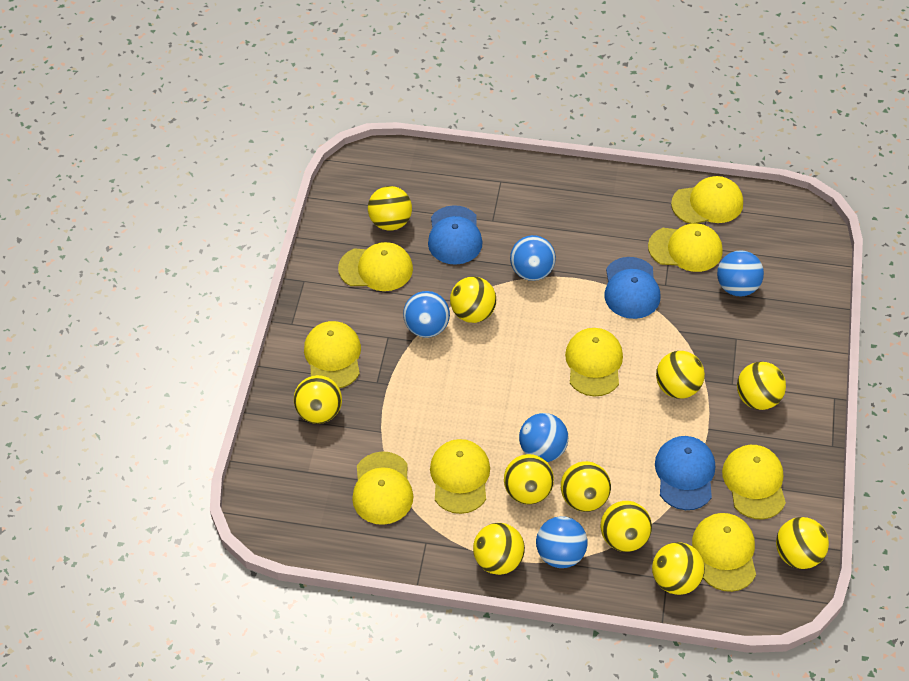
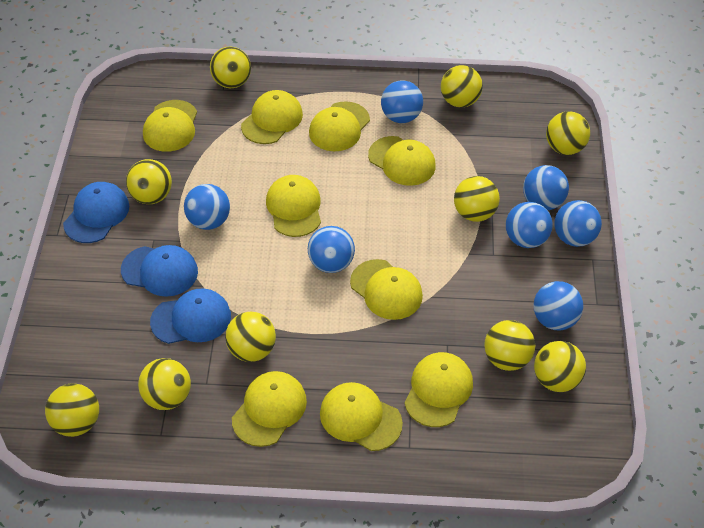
blue ball: [403,291,450,338] [510,235,556,281] [519,413,568,462] [536,516,588,568] [717,251,764,296] = 5 -> [184,184,230,230] [308,226,355,273] [381,80,423,123] [506,202,553,248] [523,165,569,210] [533,281,583,330] [554,200,602,247] = 7
yellow ball: [294,375,342,424] [368,186,412,231] [450,276,496,323] [473,523,525,575] [504,454,554,505] [561,461,611,512] [601,501,652,552] [652,542,705,595] [656,351,705,399] [737,362,786,410] [776,517,829,569] = 11 -> [45,383,99,437] [126,159,172,204] [138,358,191,410] [210,46,251,88] [225,311,276,362] [441,65,483,108] [454,176,500,222] [484,320,535,371] [534,341,586,392] [546,111,590,155] = 10

